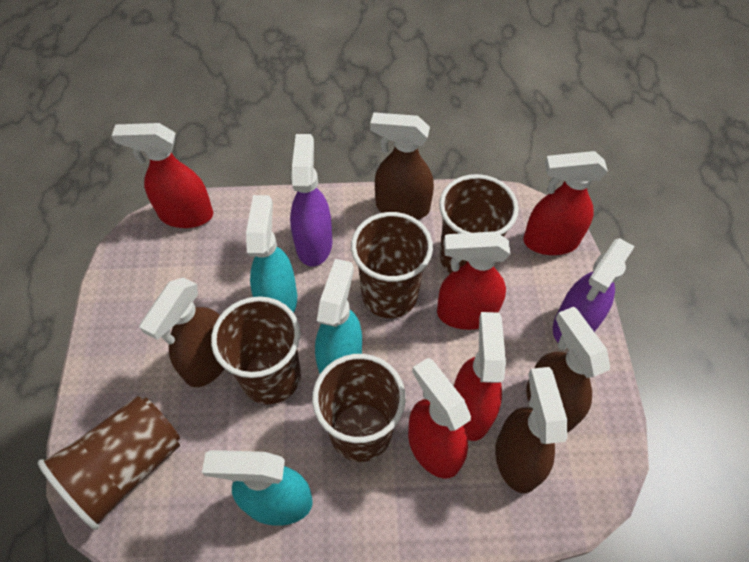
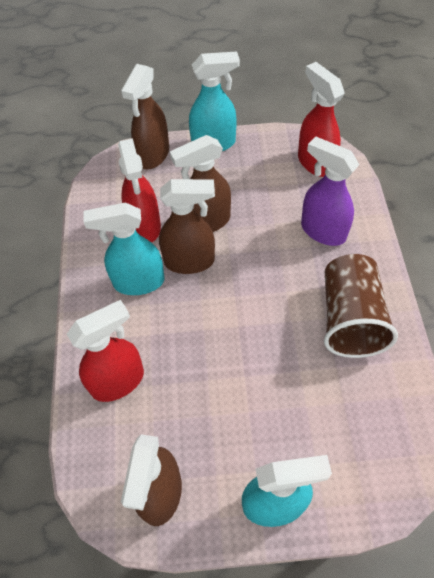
brown cup: [37,396,180,530] [211,296,301,405] [312,354,406,462] [351,212,433,318] [439,174,519,273] = 5 -> [324,254,398,358] = 1
purple spray bottle: [290,134,332,267] [553,238,635,343] = 2 -> [301,136,359,246] = 1
red spray bottle: [112,123,213,228] [408,358,471,479] [437,231,510,330] [454,312,506,441] [523,151,608,255] = 5 -> [67,300,144,402] [118,139,161,242] [298,62,345,177] = 3

